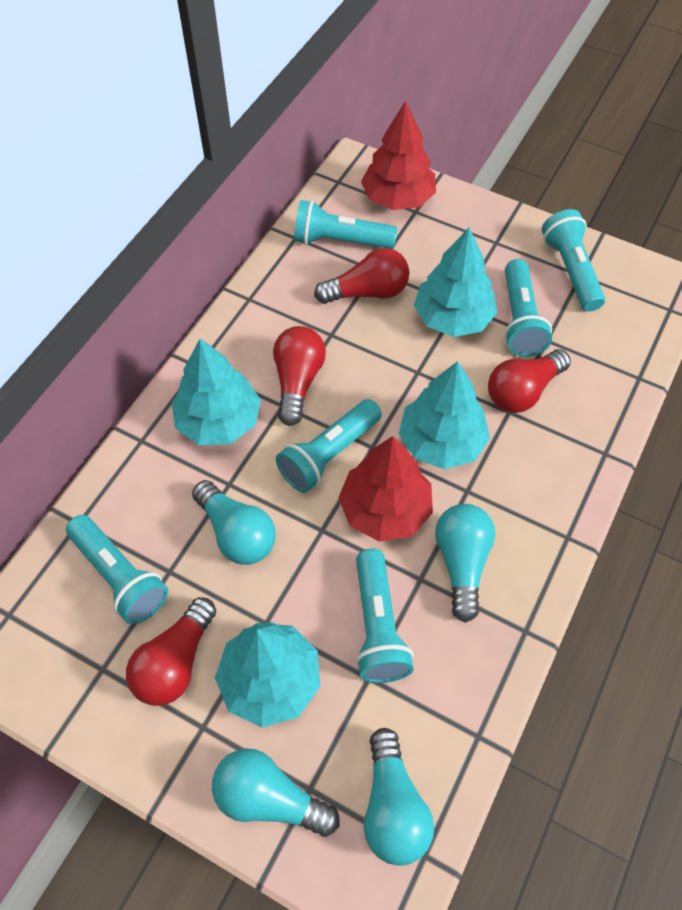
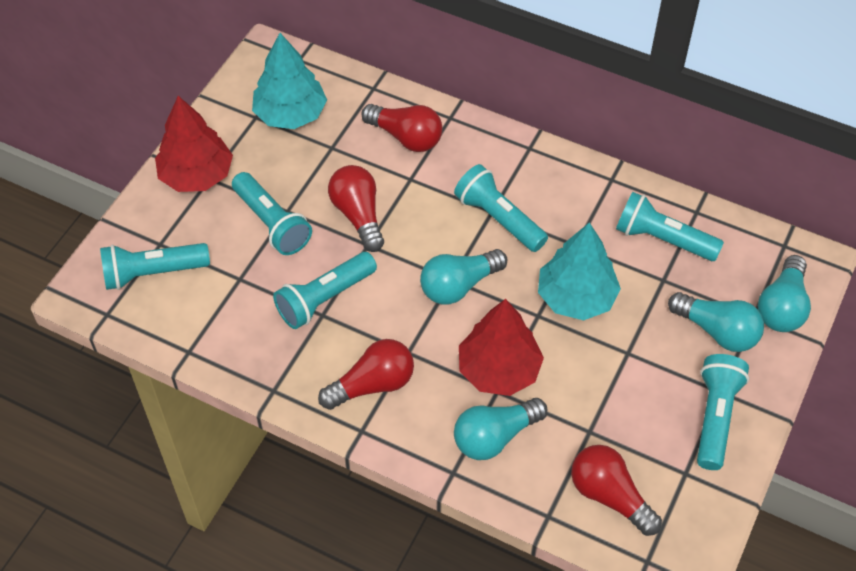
turquoise tree: [172,338,261,445] [215,622,320,727] [399,361,490,469] [414,227,497,337] = 4 -> [252,33,327,129] [538,223,621,320] = 2

